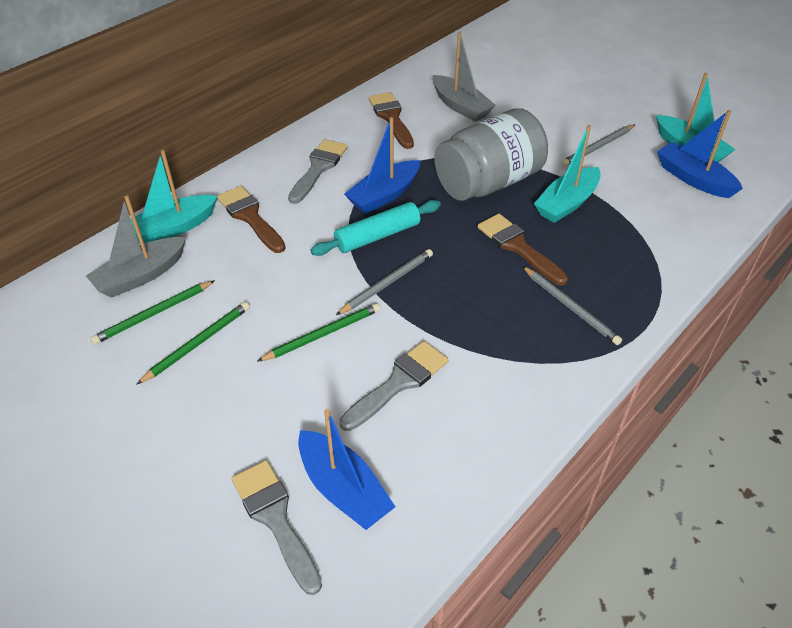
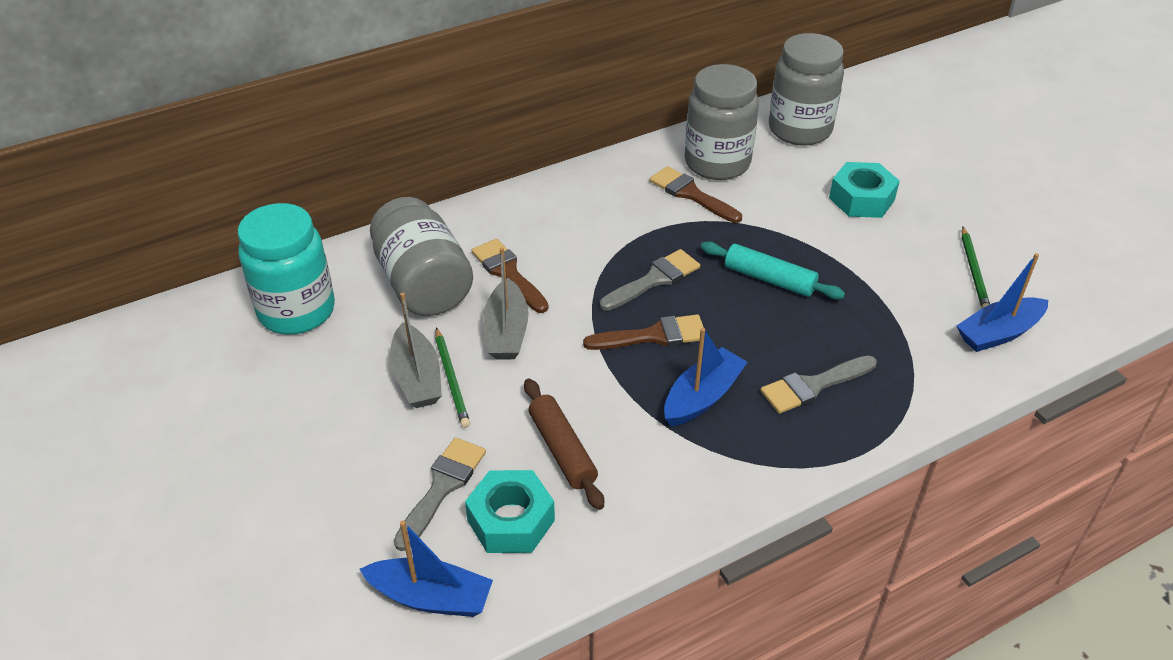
brown rolling pin: none = 0 -> [524,379,604,510] = 1
green pencil: [91,280,215,344] [136,302,250,385] [257,303,380,362] = 3 -> [435,327,470,428] [962,227,990,308] = 2
grey jar: [434,108,548,201] = 1 -> [370,197,473,316] [684,64,759,180] [769,33,844,146] = 3
grey pencil: [336,249,433,315] [522,266,622,345] [561,125,635,166] = 3 -> none = 0
turquoise boat: [131,150,218,244] [534,125,601,223] [656,73,736,162] = 3 -> none = 0
turquoise jar: none = 0 -> [238,203,335,334] = 1
turquoise nut: none = 0 -> [465,470,555,553] [829,162,900,218] = 2

